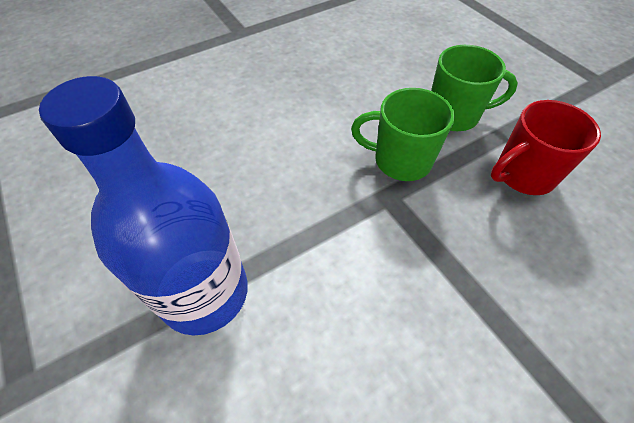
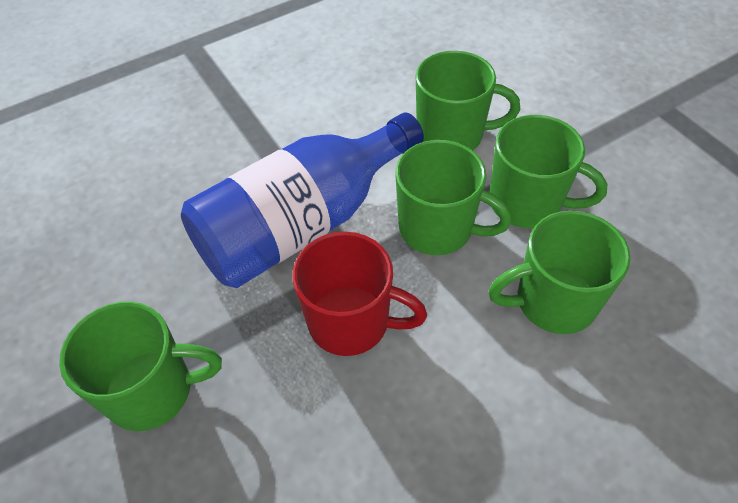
green mug: [351,88,455,181] [431,45,518,131] = 2 -> [59,302,222,431] [395,140,512,255] [416,51,520,150] [488,210,631,334] [490,115,608,228] = 5

